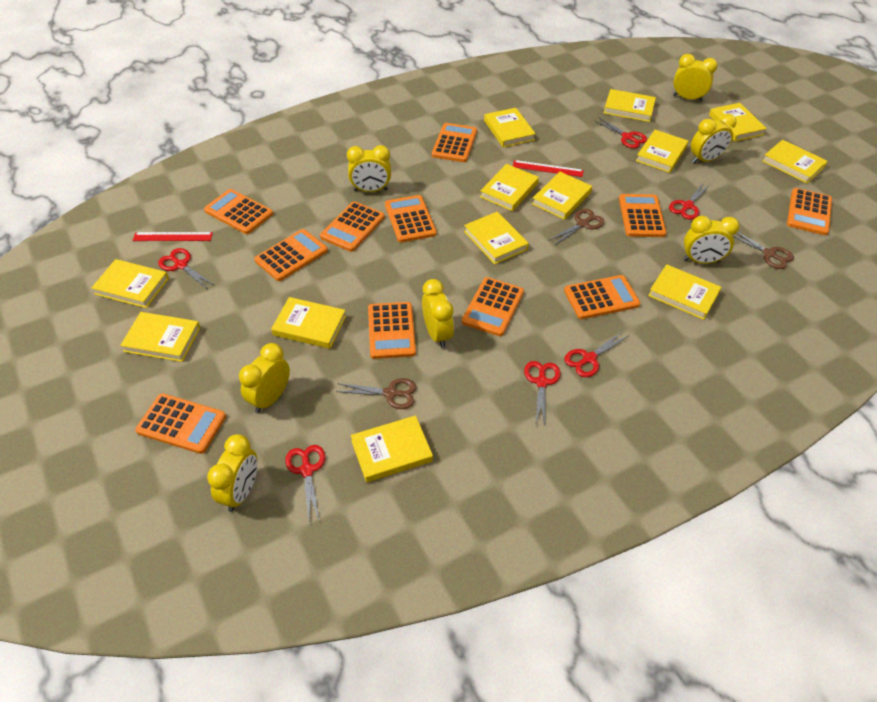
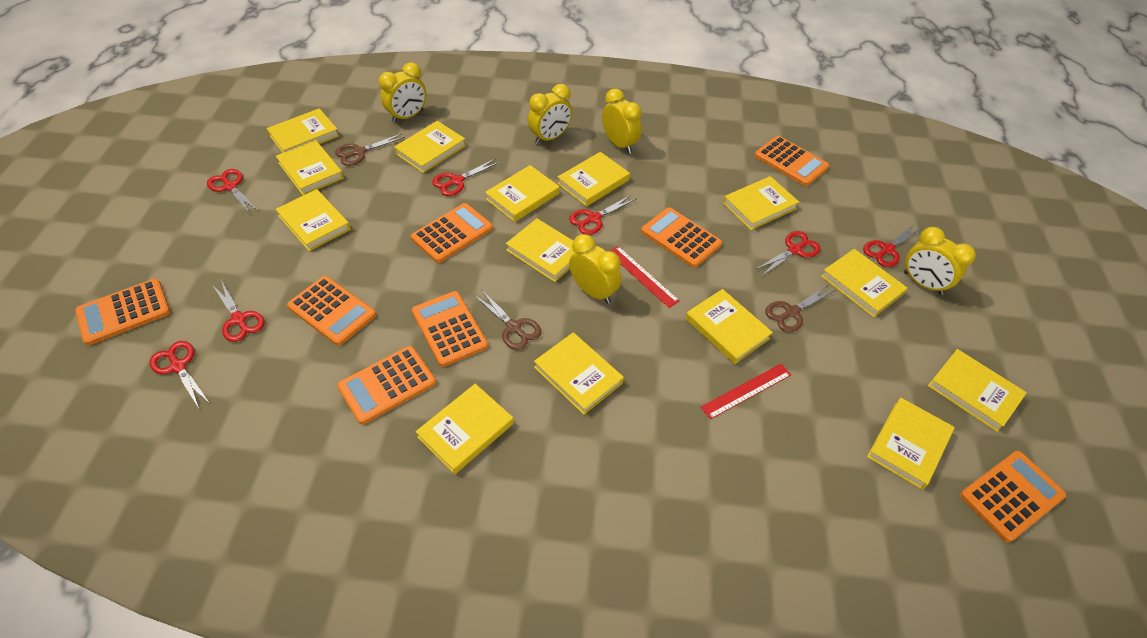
orange calculator: [135,393,226,454] [204,189,273,234] [254,229,328,281] [320,201,385,252] [368,302,416,359] [385,195,437,243] [432,123,477,162] [462,277,524,336] [564,275,640,319] [619,194,667,237] [787,188,832,235] = 11 -> [75,279,170,345] [287,276,376,346] [337,346,436,424] [411,203,493,263] [412,291,488,367] [641,207,722,268] [754,136,829,186] [960,451,1066,542] = 8
red scissors: [158,248,215,289] [285,445,325,520] [524,361,561,425] [564,331,628,377] [594,117,647,148] [669,182,711,220] = 6 -> [150,341,209,410] [207,169,257,214] [213,280,264,342] [432,159,500,196] [569,195,637,235] [755,231,820,276] [863,225,922,267] = 7
yellow book: [91,259,169,308] [120,312,200,362] [271,297,346,349] [351,415,433,482] [464,212,529,264] [480,164,539,211] [484,108,536,147] [532,172,592,220] [604,89,656,122] [636,130,688,173] [648,264,721,320] [709,103,767,142] [762,140,828,183] = 13 -> [267,108,339,153] [276,140,344,195] [276,189,351,251] [394,121,466,173] [416,384,514,474] [485,165,560,222] [506,218,575,282] [534,332,624,415] [557,152,630,206] [685,289,773,364] [723,176,799,230] [821,249,908,317] [867,397,955,490] [928,349,1027,432] = 14
yellow clock: [207,434,258,512] [239,343,290,413] [347,145,391,192] [422,279,454,348] [673,54,718,102] [683,216,739,264] [691,114,737,163] = 7 -> [379,62,426,123] [528,84,572,144] [569,234,621,304] [602,88,642,154] [904,227,976,295] = 5

